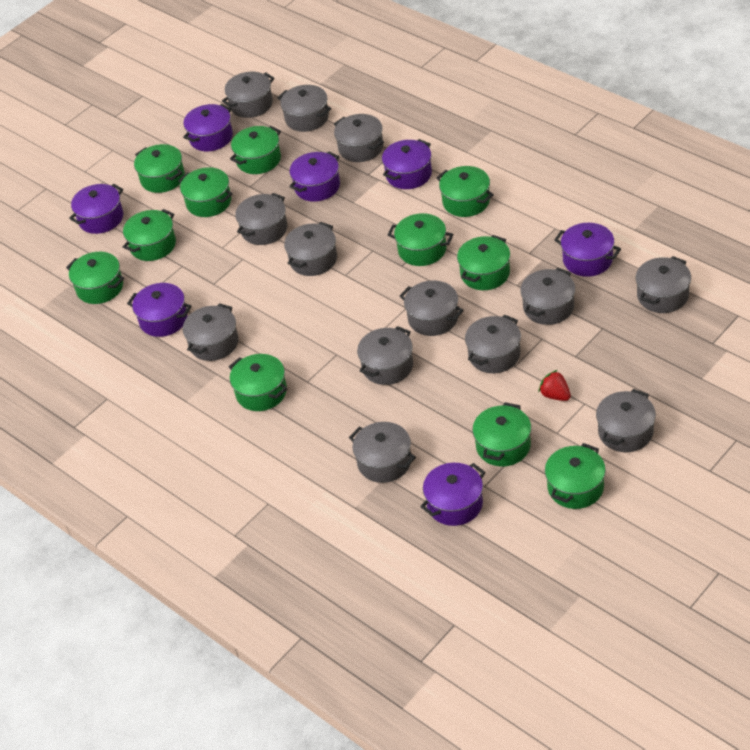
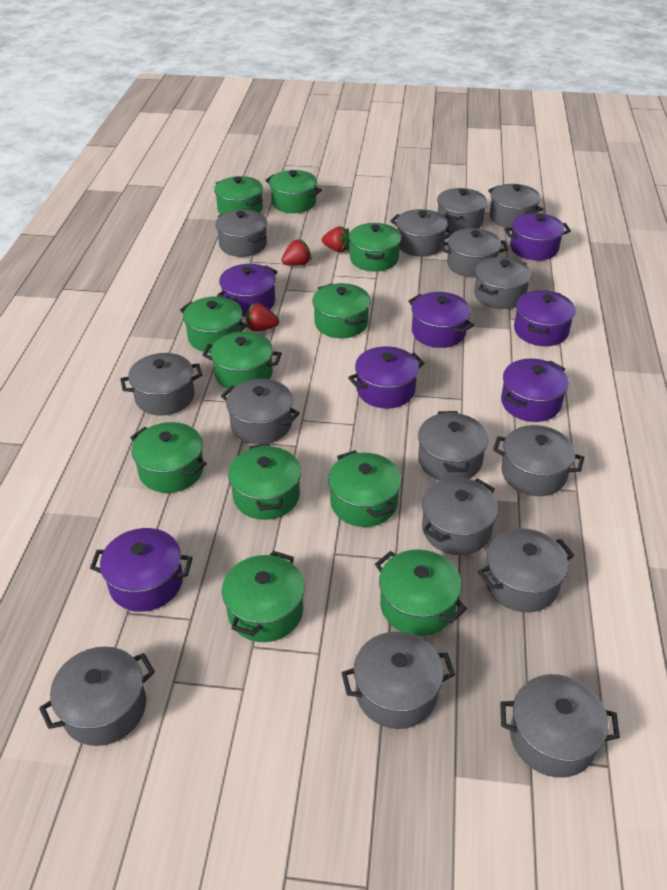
grey pot: [183,303,238,361] [222,72,274,118] [235,193,288,245] [278,85,331,132] [284,222,337,276] [334,114,384,162] [349,422,416,483] [357,326,413,385] [400,281,464,336] [465,315,521,373] [520,268,575,325] [596,389,656,452] [636,256,691,313] = 13 -> [39,647,155,746] [120,353,202,415] [215,210,267,257] [221,379,300,444] [341,632,455,729] [390,209,454,257] [418,411,488,480] [422,478,498,555] [437,188,487,232] [440,228,508,278] [474,257,531,309] [478,528,574,612] [488,184,543,228] [493,425,584,496] [500,674,620,778] = 15
red strawberry: [538,370,571,401] = 1 -> [246,303,279,332] [281,239,312,266] [322,227,350,252] = 3

